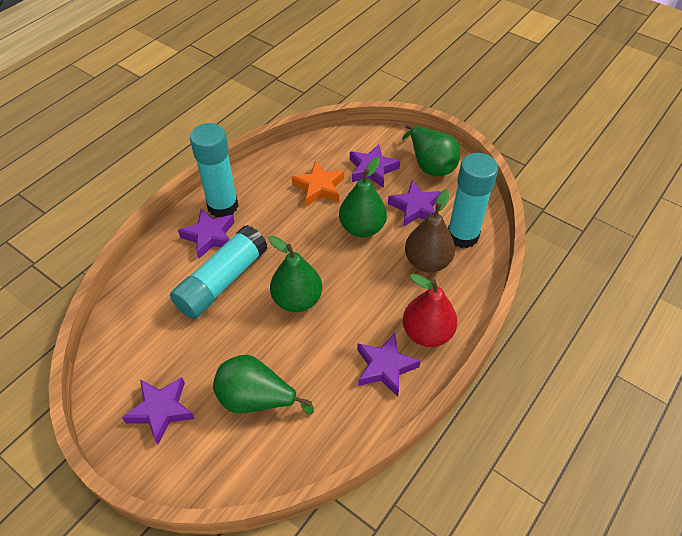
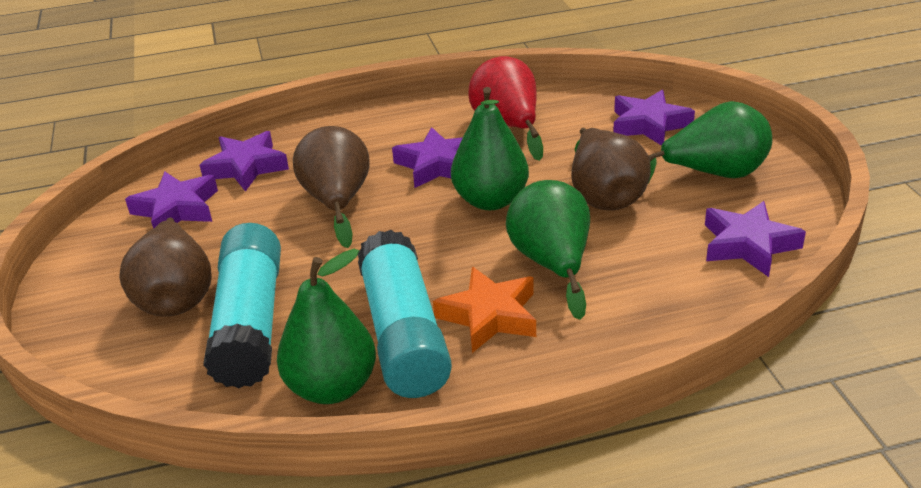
brown pear: [405,189,455,272] = 1 -> [119,218,212,316] [293,126,370,248] [571,128,651,210] = 3
turquoise glue stick: [170,225,268,319] [190,123,239,217] [448,153,498,248] = 3 -> [203,223,281,388] [358,230,452,398] = 2

